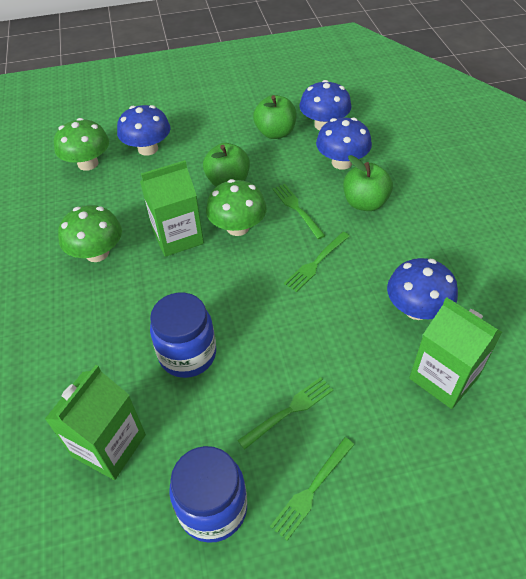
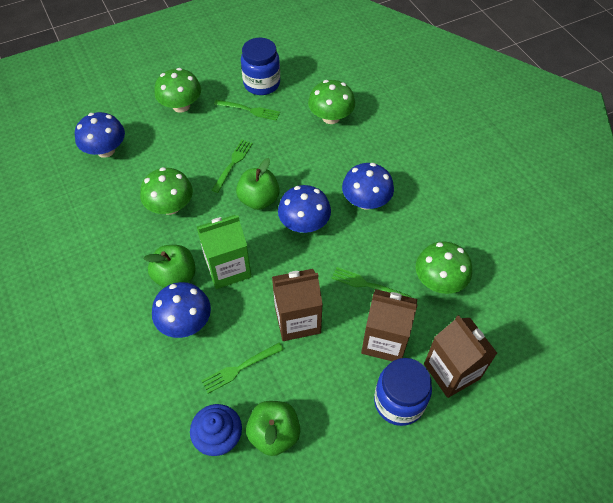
blue cupcake: none = 0 -> [190,404,242,456] = 1
brown carton: none = 0 -> [272,269,323,341] [361,289,417,361] [424,315,497,398] = 3
green carton: [45,365,146,480] [140,160,204,257] [409,297,502,409] = 3 -> [197,215,251,289] = 1
green mushroom: [54,118,109,171] [58,205,122,262] [206,179,267,236] = 3 -> [140,167,193,215] [154,68,201,113] [308,80,355,124] [416,242,472,294] = 4

